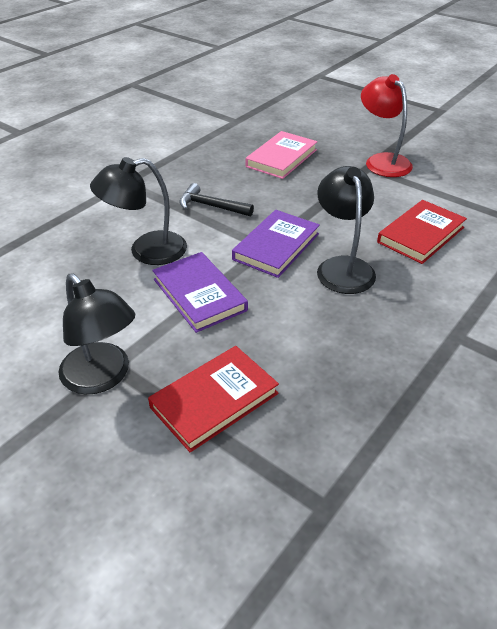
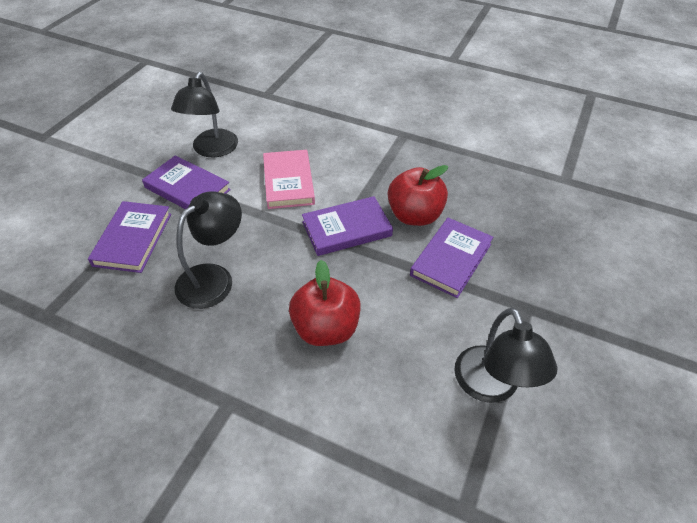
black hammer: [179,183,254,216] = 1 -> none = 0
purple book: [152,252,248,333] [232,210,320,278] = 2 -> [88,201,171,273] [142,155,231,209] [302,196,393,256] [410,218,493,298] = 4
red apple: none = 0 -> [289,260,361,346] [388,165,448,226] = 2
red book: [148,346,279,452] [377,200,467,264] = 2 -> none = 0
red lamp: [361,74,413,177] = 1 -> none = 0

